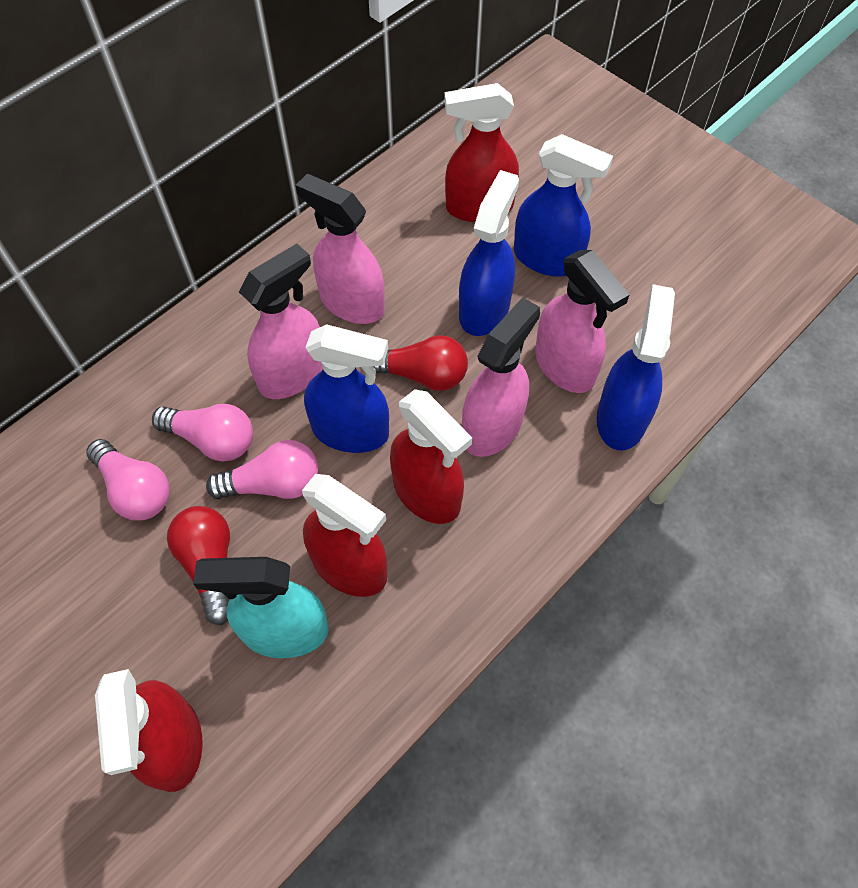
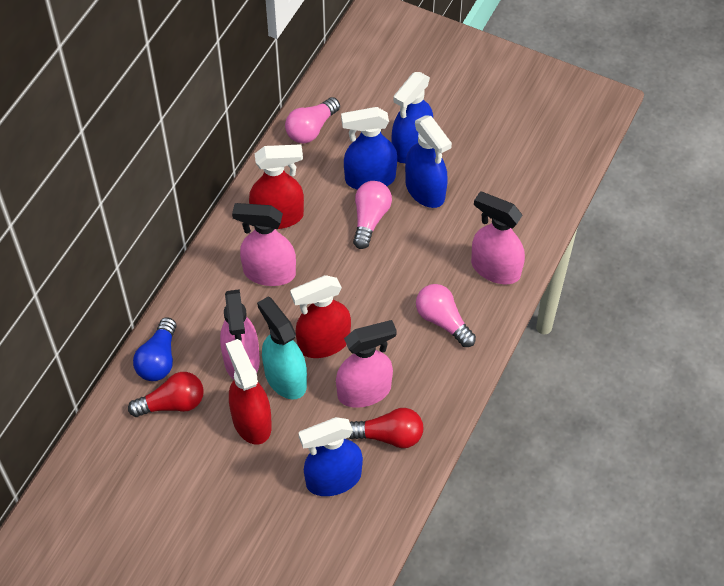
blue light bulb: none = 0 -> [133,317,176,381] = 1
red spray bottle: [95,669,203,792] [302,474,387,597] [390,389,472,524] [444,83,519,222] = 4 -> [226,339,272,445] [249,144,304,229] [290,275,351,358] = 3

